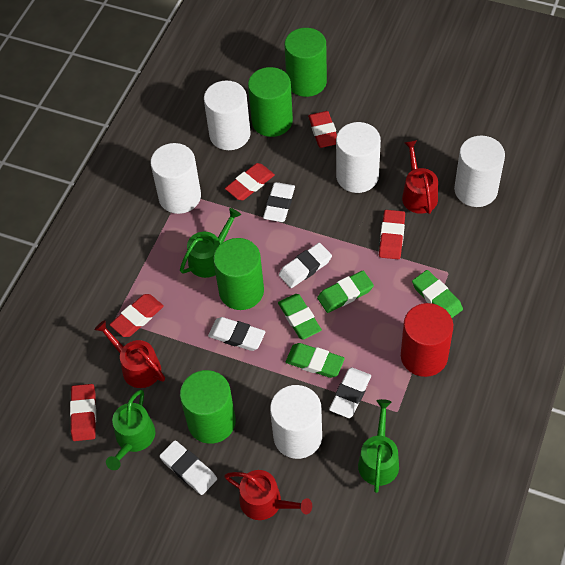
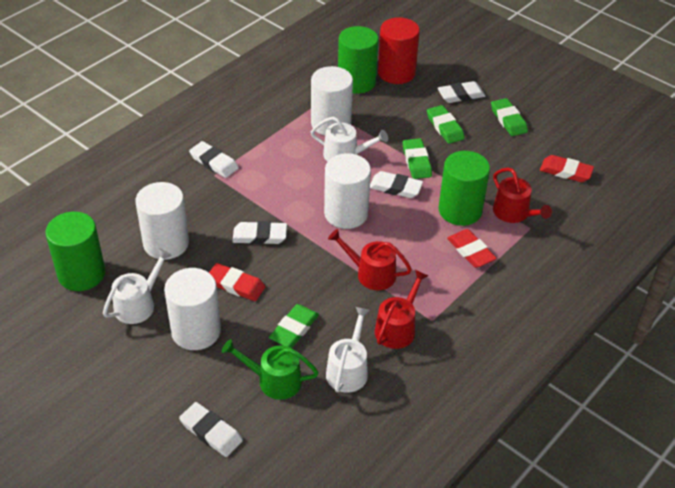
green cylinder: [180,370,236,444] [213,238,264,310] [248,67,293,137] [284,28,327,97] = 4 -> [45,212,105,291] [338,26,379,94] [439,151,490,226] = 3
green watering can: [106,390,155,470] [180,208,241,278] [358,399,399,493] = 3 -> [222,339,319,400] = 1
red eraser: [70,384,96,441] [110,294,164,337] [225,163,275,200] [308,111,337,148] [379,210,405,259] = 5 -> [209,263,265,301] [447,229,497,268] [540,155,594,182] = 3
white cylinder: [150,143,201,214] [204,80,251,150] [270,385,322,459] [336,122,381,193] [454,136,505,207] = 5 -> [136,182,189,260] [164,268,221,350] [311,66,353,136] [324,153,371,229] = 4
white watering can: none = 0 -> [103,248,172,324] [311,117,388,162] [326,307,370,393] = 3

